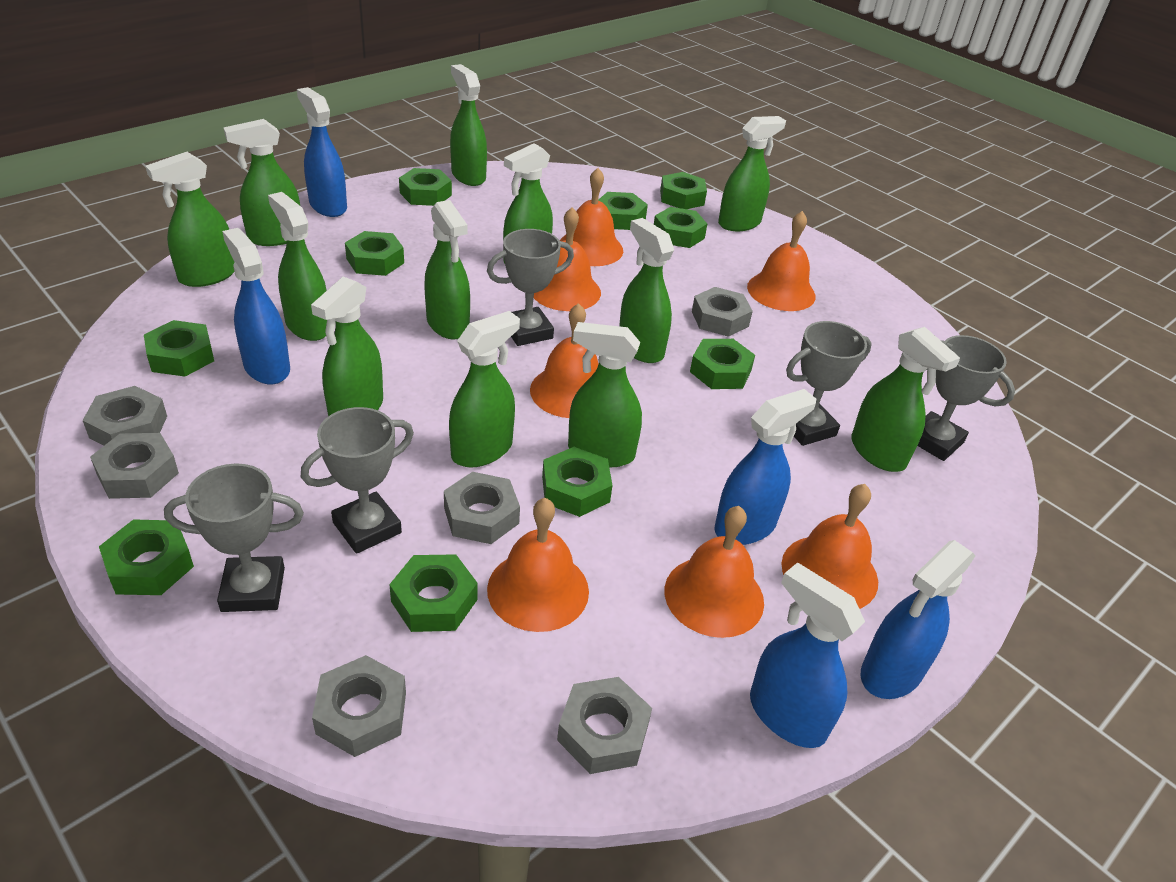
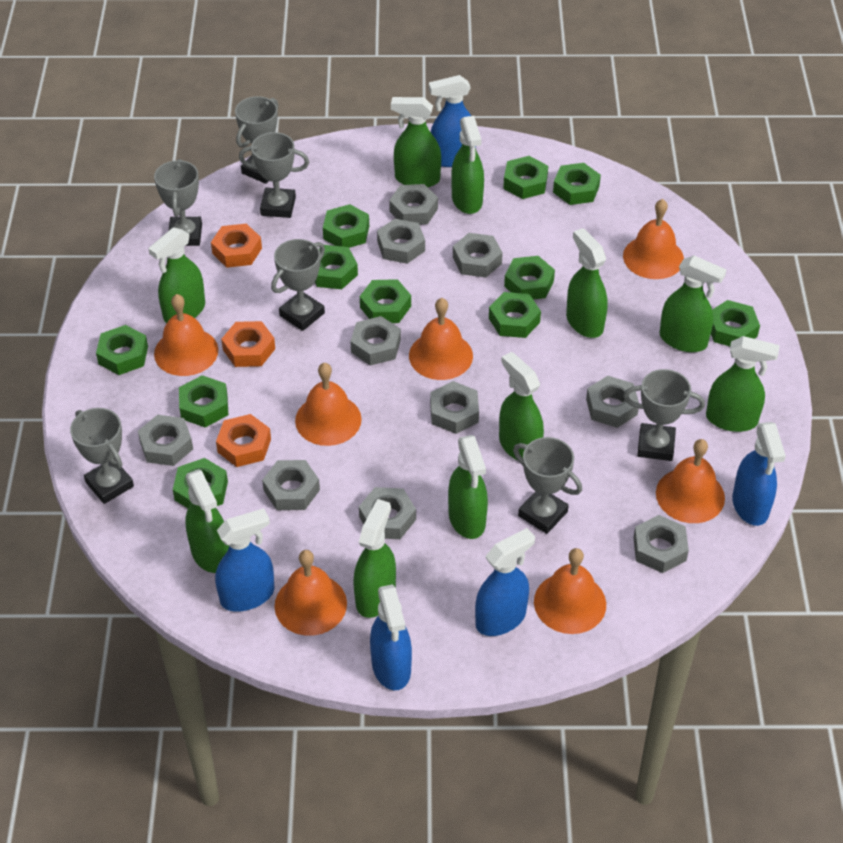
green nut: [99,519,194,595] [144,320,214,377] [345,231,404,276] [389,554,478,632] [399,168,452,206] [542,447,612,517] [598,192,648,230] [654,207,707,248] [660,172,707,209] [690,339,755,389] = 10 -> [96,325,148,375] [173,458,228,508] [179,375,228,428] [315,245,358,289] [323,204,369,248] [360,279,411,323] [489,292,541,338] [503,156,548,199] [504,256,555,299] [553,163,601,205] [711,300,760,346] = 11
green spray bottle: [145,152,235,287] [223,119,300,246] [268,192,327,341] [311,277,383,416] [424,200,470,340] [449,311,520,467] [450,64,487,186] [503,143,553,264] [568,322,642,467] [619,218,674,363] [718,116,786,231] [851,327,960,472] = 12 -> [148,227,205,324] [185,469,229,573] [354,499,396,618] [391,97,441,187] [448,435,488,539] [451,116,484,214] [499,352,544,460] [566,228,608,338] [660,255,727,352] [706,336,780,432] = 10
grey nut: [83,386,167,446] [90,433,179,499] [312,655,406,757] [444,472,520,544] [557,677,652,774] [692,287,753,337] = 6 -> [138,415,193,466] [262,460,320,510] [350,316,401,366] [359,487,416,539] [377,219,425,264] [389,184,438,225] [430,381,479,434] [453,233,503,277] [586,376,639,428] [633,515,689,573] = 10
grey trophy: [164,464,304,612] [301,407,414,554] [487,229,574,346] [786,321,871,446] [917,335,1015,461] = 5 -> [70,408,134,504] [154,159,202,246] [235,96,278,184] [239,132,309,218] [271,239,325,331] [513,437,582,534] [623,369,705,461] = 7
orange nut: none = 0 -> [211,224,262,268] [216,414,271,467] [221,321,275,367] = 3

